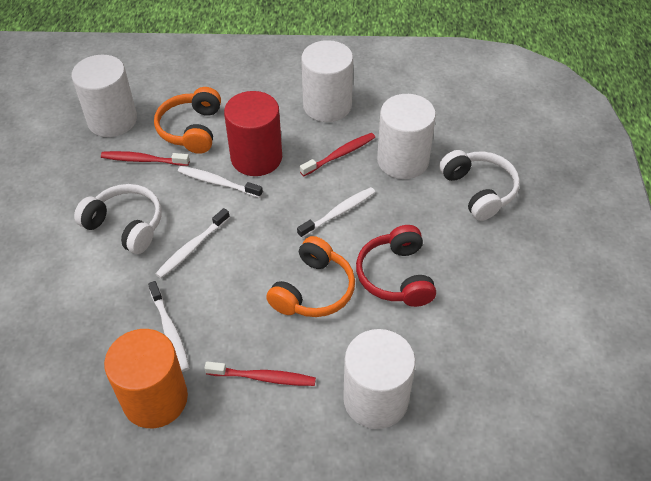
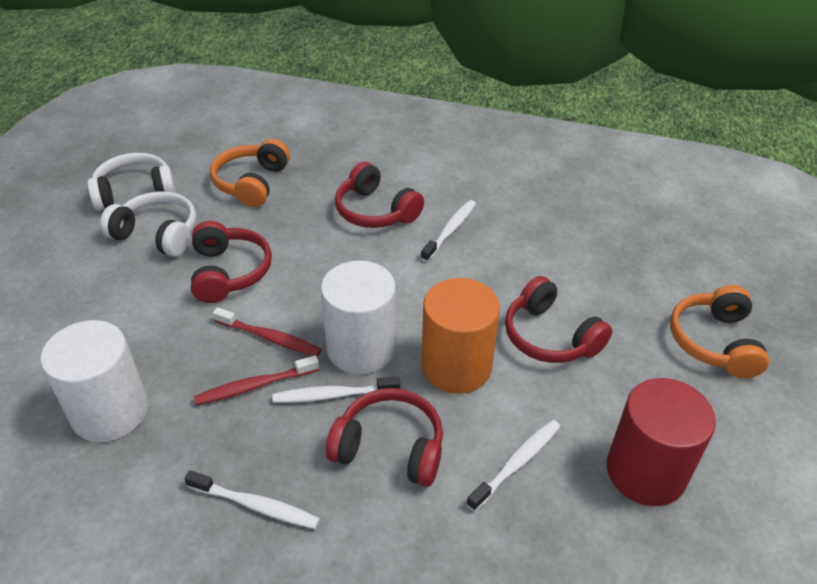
red headphones: [356,225,436,307] = 1 -> [191,221,272,303] [326,388,443,487] [335,162,424,228] [505,276,612,363] = 4
red toothbrush: [101,151,190,166] [204,361,316,386] [300,133,375,176] = 3 -> [194,355,319,405] [213,307,322,357] = 2
white cylinder: [72,55,137,137] [301,40,353,122] [343,329,416,429] [377,94,436,179] = 4 -> [40,320,148,442] [321,261,396,374] = 2

